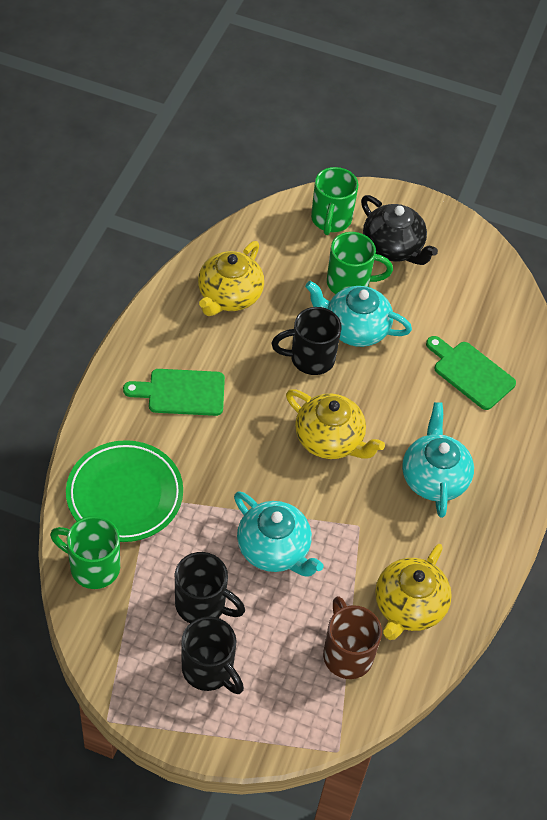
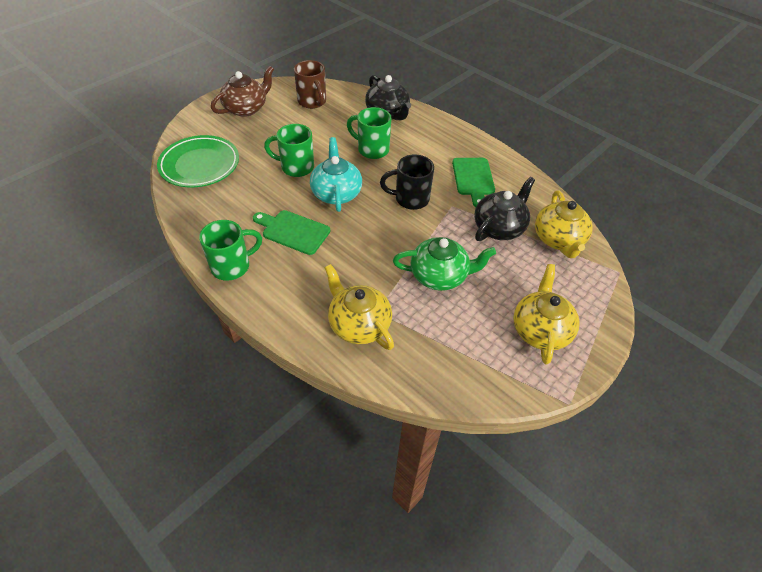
black mug: [175,552,245,623] [181,616,244,694] [272,307,342,375] = 3 -> [380,154,434,210] = 1
black teapot: [361,195,438,265] = 1 -> [365,75,411,120] [474,177,535,241] = 2
brown teapot: none = 0 -> [211,66,274,117] = 1
green teapot: none = 0 -> [393,237,496,291] = 1
turquoise teapot: [234,491,323,576] [305,281,412,347] [402,402,474,518] = 3 -> [310,137,362,212] = 1

